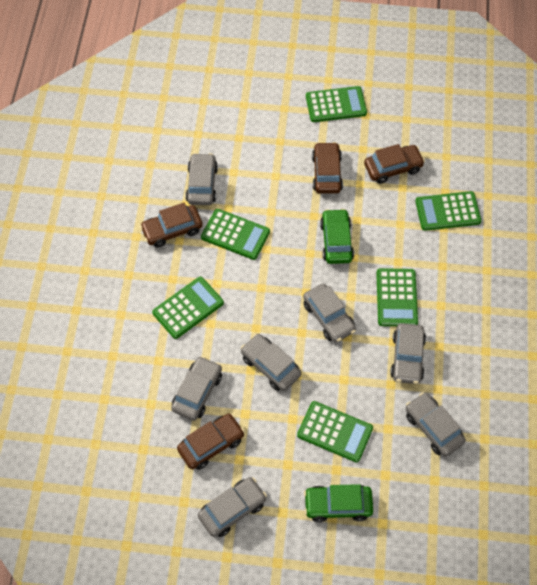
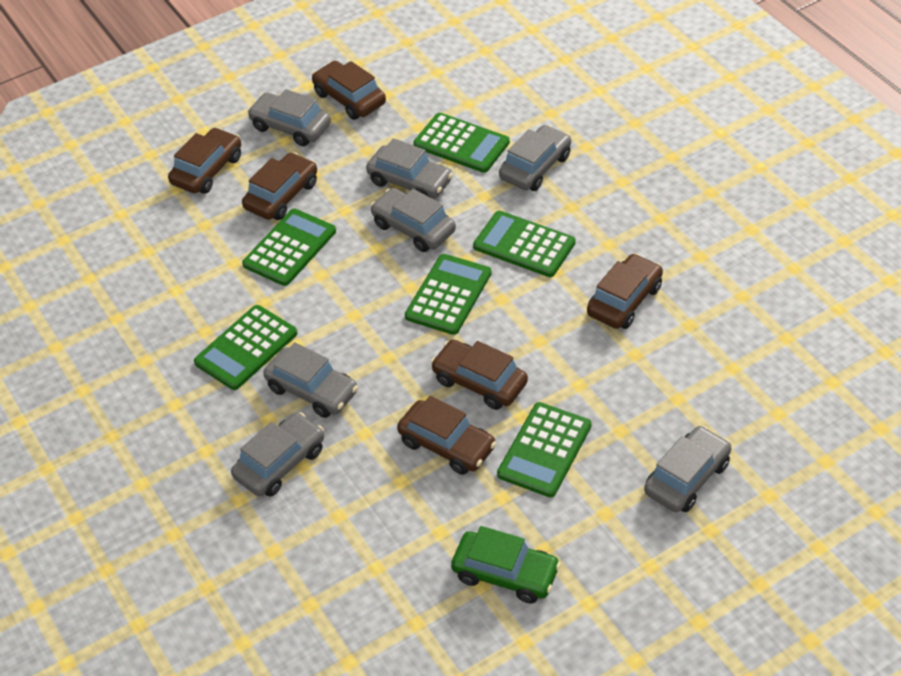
brown car: [140,203,203,248] [177,413,245,470] [312,142,343,193] [364,144,425,184] = 4 -> [168,127,241,194] [242,152,317,220] [312,61,386,120] [397,396,497,475] [431,340,528,410] [587,253,663,329] = 6
green car: [304,484,373,522] [320,209,354,264] = 2 -> [451,526,561,604] = 1

